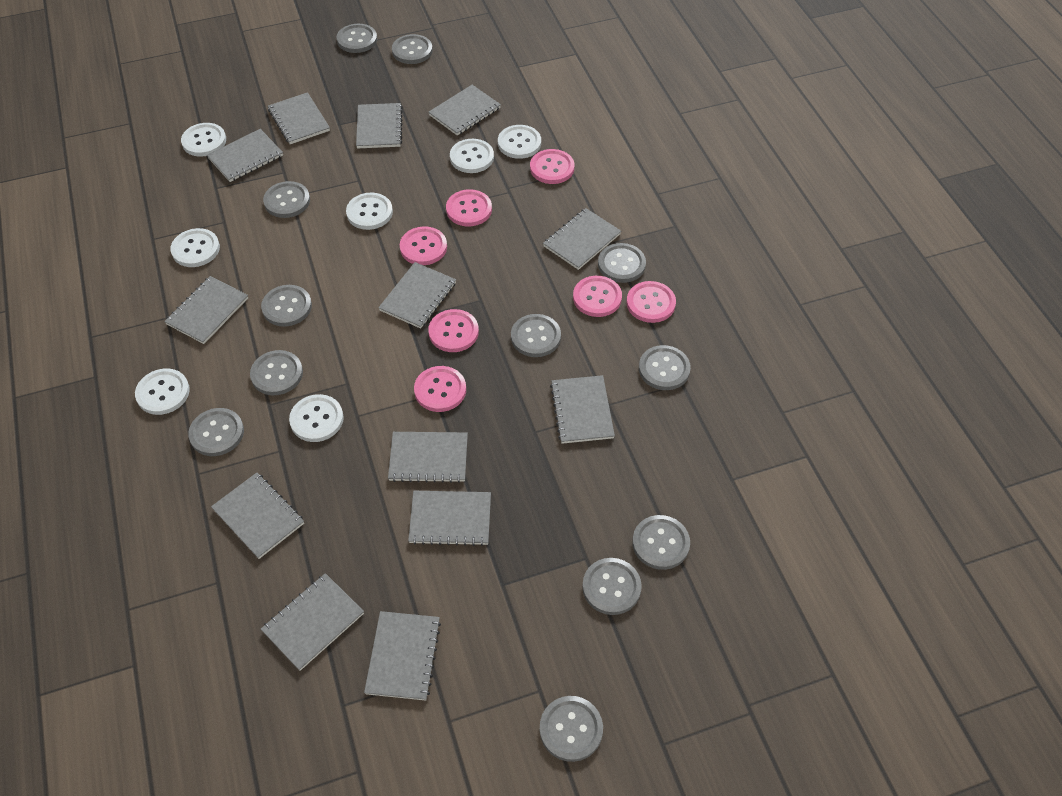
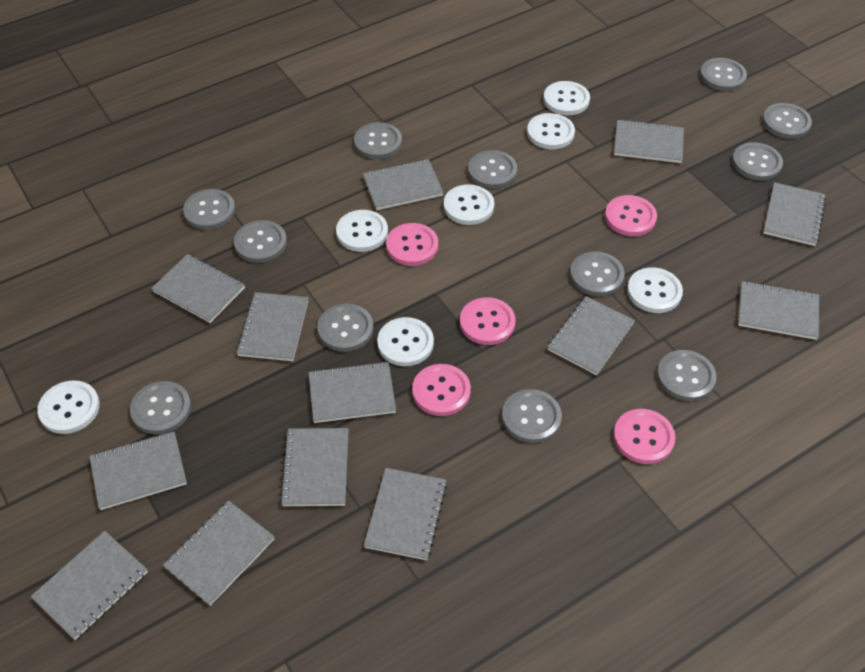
pink button: [400,226,447,265] [414,366,466,412] [428,309,479,352] [446,189,492,226] [530,149,574,184] [573,276,622,317] [627,281,676,323] = 7 -> [386,223,438,266] [412,364,471,416] [460,297,516,345] [605,195,657,236] [613,409,675,464] = 5

